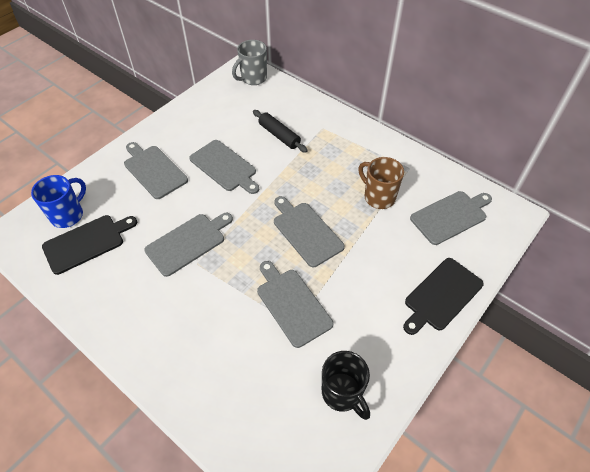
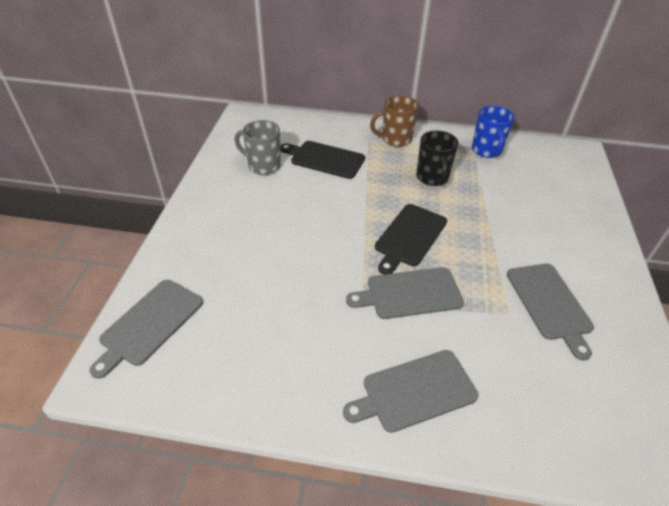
black rolling pin: [253,110,308,153] = 1 -> none = 0
grey cutting board: [124,142,188,199] [144,213,233,277] [189,140,259,194] [257,261,333,348] [274,196,345,267] [410,191,492,245] = 6 -> [90,280,203,379] [343,350,478,433] [346,267,464,319] [507,264,594,360] = 4

